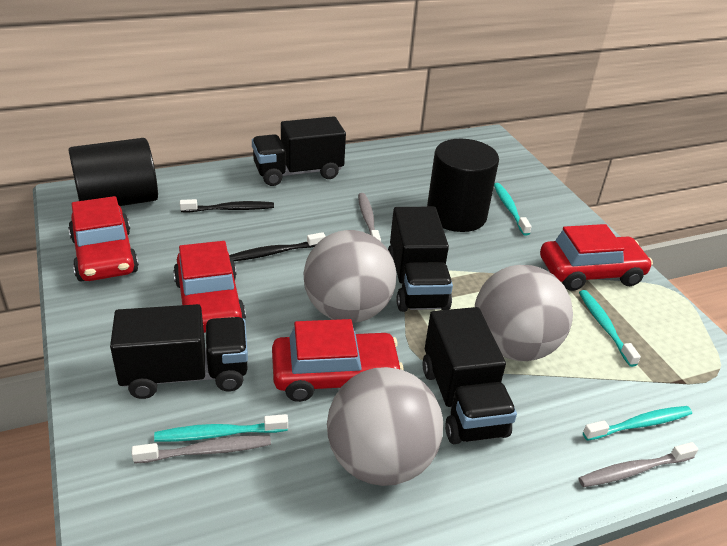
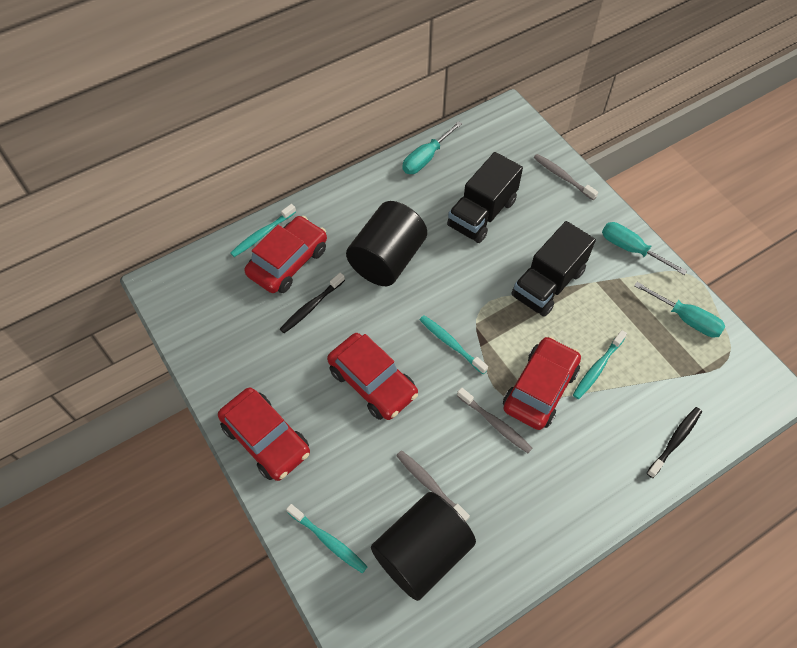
black truck: [110,304,248,399] [252,116,346,186] [388,207,453,312] [422,307,517,444] = 4 -> [447,152,523,243] [511,221,596,317] = 2
grey ball: [304,230,396,323] [327,367,443,486] [475,265,573,361] = 3 -> none = 0
turquoise screwdriver: none = 0 -> [402,121,462,174] [602,222,687,275] [634,282,725,338] = 3

